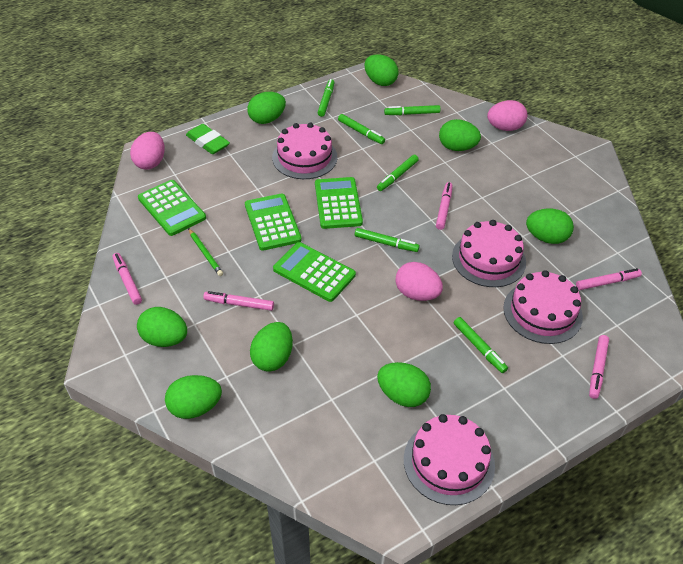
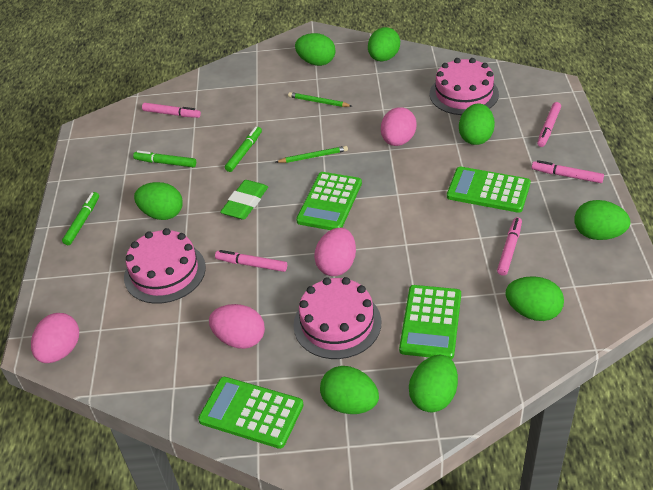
green marker: [318,79,335,117] [338,114,385,144] [355,228,420,252] [377,155,419,191] [384,105,441,115] [454,317,508,373] = 6 -> [62,192,99,245] [133,151,196,167] [225,127,262,172] = 3
green pencil: [188,228,223,276] = 1 -> [276,146,348,163] [288,92,352,107] = 2
pink cake: [272,122,338,179] [404,414,495,505] [452,220,526,287] [503,270,583,344] = 4 -> [124,228,206,304] [293,277,381,359] [430,58,499,115] = 3
pink egg: [130,132,165,169] [395,262,443,301] [487,100,527,131] = 3 -> [31,313,79,363] [209,304,265,349] [314,228,356,276] [381,107,417,146] = 4

